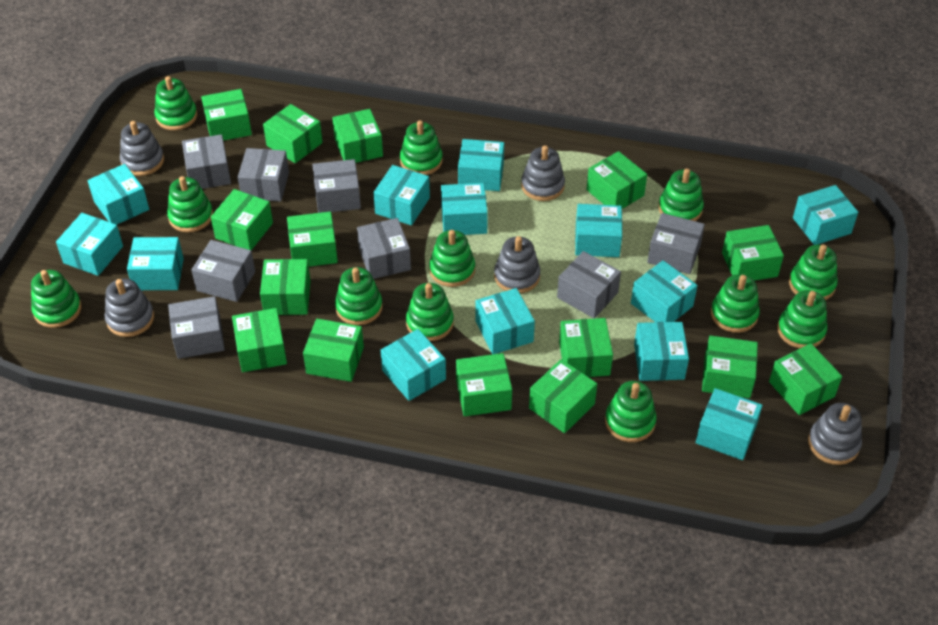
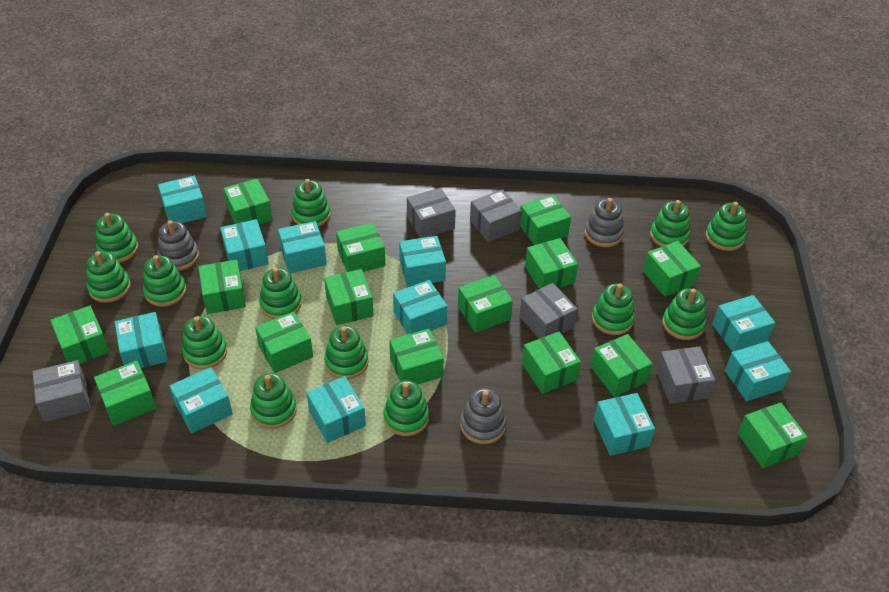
green stacking toy: [31,270,81,328] [154,76,197,130] [167,176,213,232] [335,267,383,325] [400,120,443,175] [406,283,454,341] [429,230,475,287] [605,381,657,442] [658,168,704,221] [711,274,760,333] [777,290,827,348] [789,244,838,300] = 12 -> [86,251,131,303] [96,213,138,263] [143,255,186,307] [182,316,227,369] [250,373,297,429] [259,268,302,319] [291,179,330,227] [324,326,369,379] [384,381,429,436] [592,284,635,335] [650,200,690,247] [662,288,706,340] [706,202,746,251] = 13
grey box: [168,296,225,359] [182,134,231,189] [191,240,255,302] [238,148,289,202] [312,159,361,213] [357,218,411,279] [557,251,621,319] [647,213,705,274] = 8 -> [33,360,90,422] [407,187,456,238] [470,189,522,242] [519,283,578,339] [656,346,715,404] = 5
grey stacking toy: [105,279,154,337] [120,121,164,176] [494,236,541,293] [521,145,565,201] [808,403,862,465] = 5 -> [157,220,199,271] [460,388,506,444] [584,198,624,247] = 3
turquoise box: [56,213,123,276] [87,164,149,225] [127,237,184,290] [373,165,430,225] [381,329,446,401] [441,183,488,235] [458,139,504,191] [475,288,535,354] [575,204,622,257] [631,260,698,322] [634,322,689,381] [696,388,763,460] [793,185,858,245] = 13 -> [115,312,167,368] [158,176,207,223] [169,367,233,433] [220,219,269,271] [278,221,327,273] [306,376,366,443] [393,280,447,334] [399,236,446,287] [594,393,655,456] [712,295,775,352] [725,341,791,401] = 11

